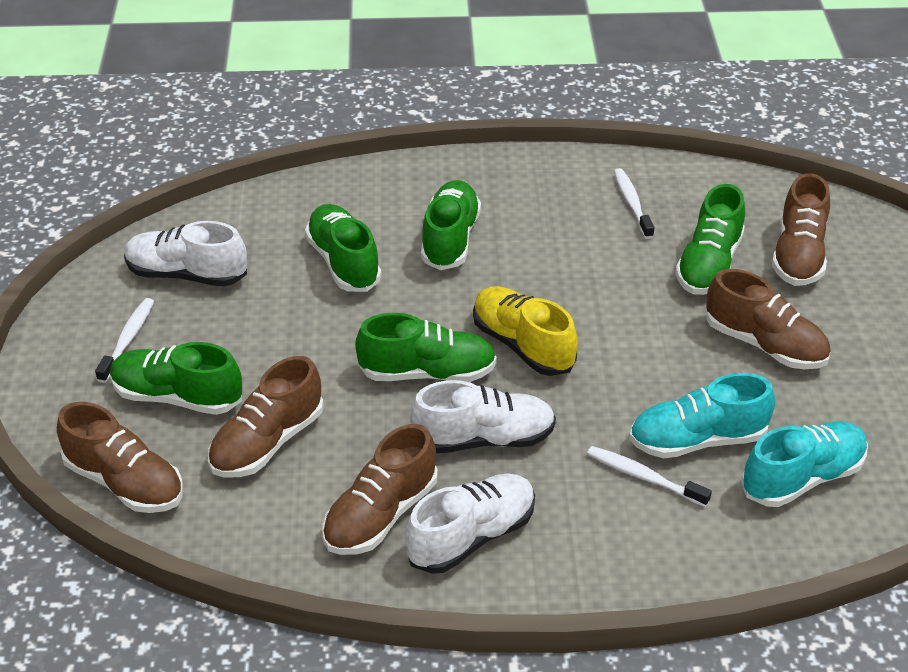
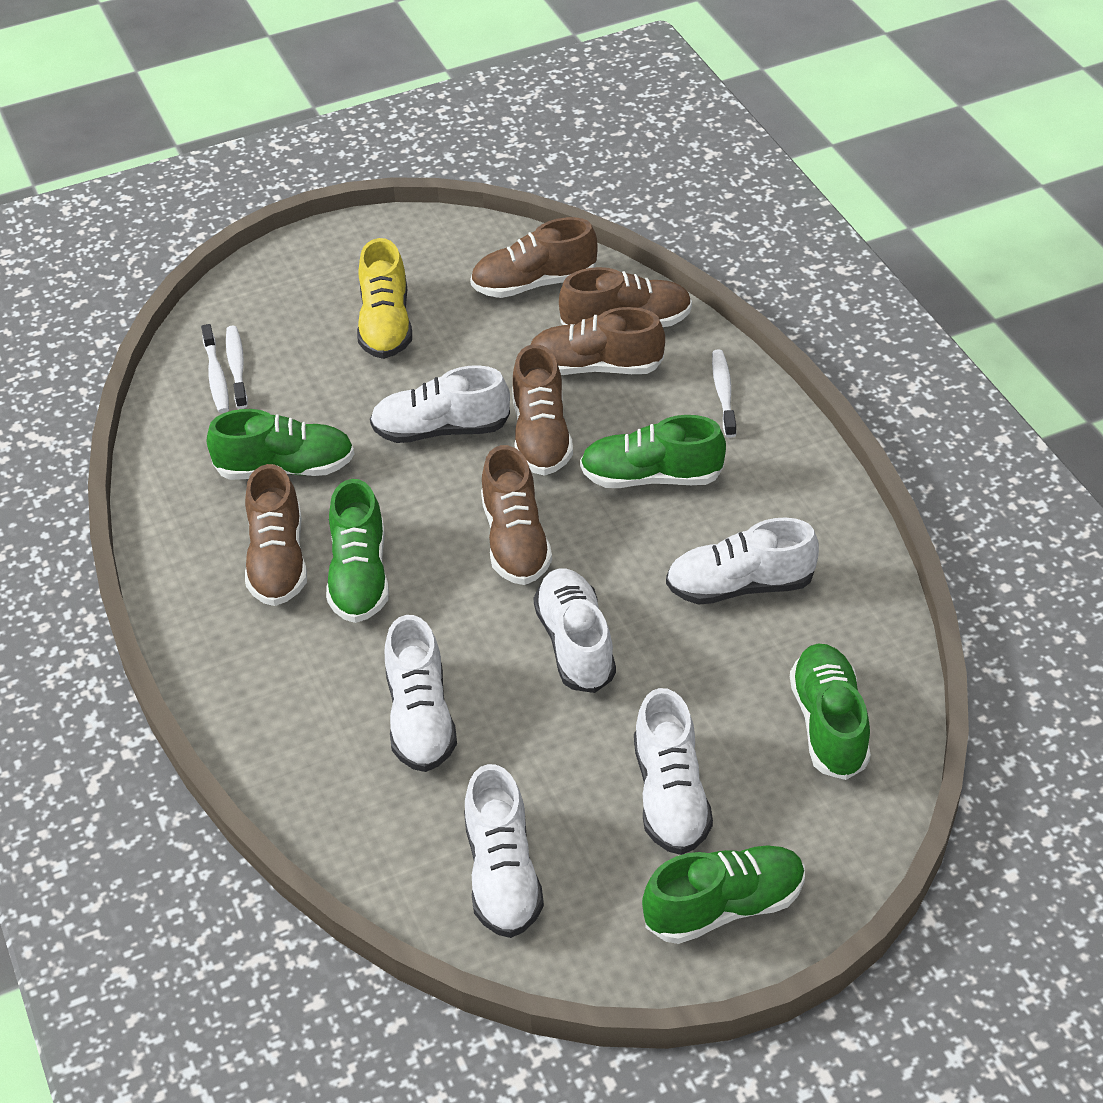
brown shoe: [57,402,183,513] [208,356,323,477] [322,424,438,555] [706,269,831,369] [772,173,830,286] = 5 -> [245,464,307,606] [470,217,598,298] [481,445,552,585] [512,344,573,476] [531,307,665,375] [559,267,692,327] = 6
turquoise shoe: [629,373,775,458] [741,422,868,507] = 2 -> none = 0
white shoe: [124,221,247,287] [405,474,535,574] [410,380,556,453] = 3 -> [370,365,510,443] [385,615,457,772] [464,764,544,938] [533,568,616,693] [634,688,713,855] [666,517,819,605] = 6

